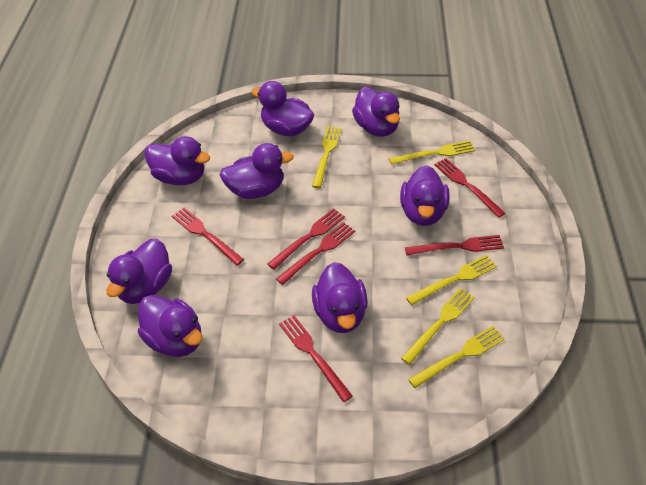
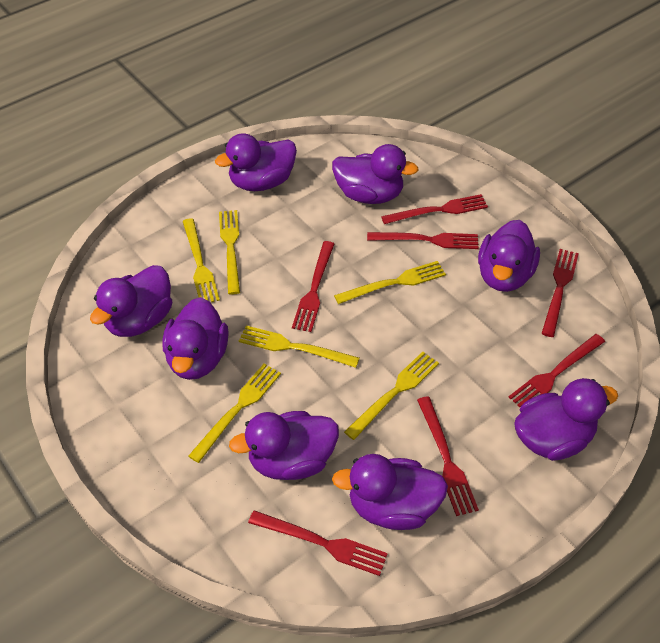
red fork: [172,208,244,265] [267,208,345,270] [276,222,355,285] [279,315,353,402] [405,235,504,255] [434,158,505,218] = 6 -> [248,510,388,576] [292,241,334,332] [367,232,479,249] [381,194,488,224] [417,396,479,516] [509,334,605,407] [541,249,579,337] = 7
yellow fork: [312,126,341,188] [389,140,475,165] [401,288,475,365] [406,255,497,305] [408,326,505,388] = 5 -> [183,218,220,302] [188,364,281,463] [219,210,240,295] [239,325,360,368] [334,261,446,304] [344,352,439,440] = 6

